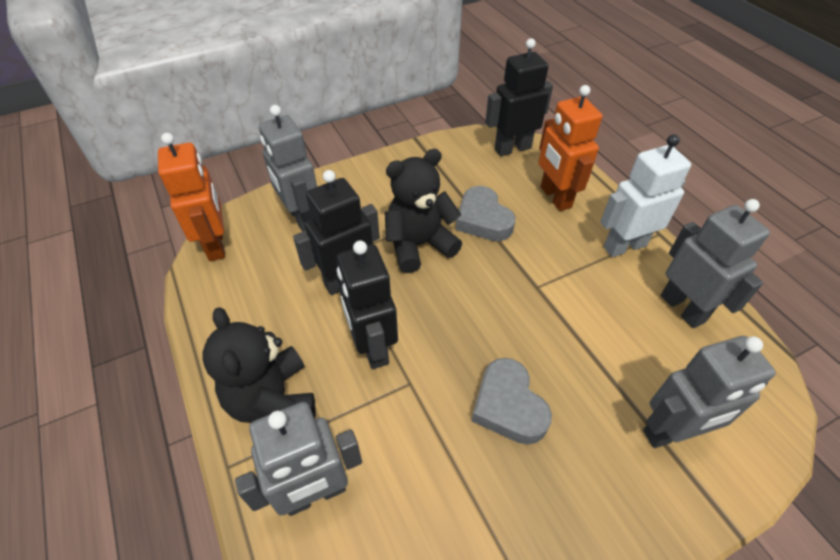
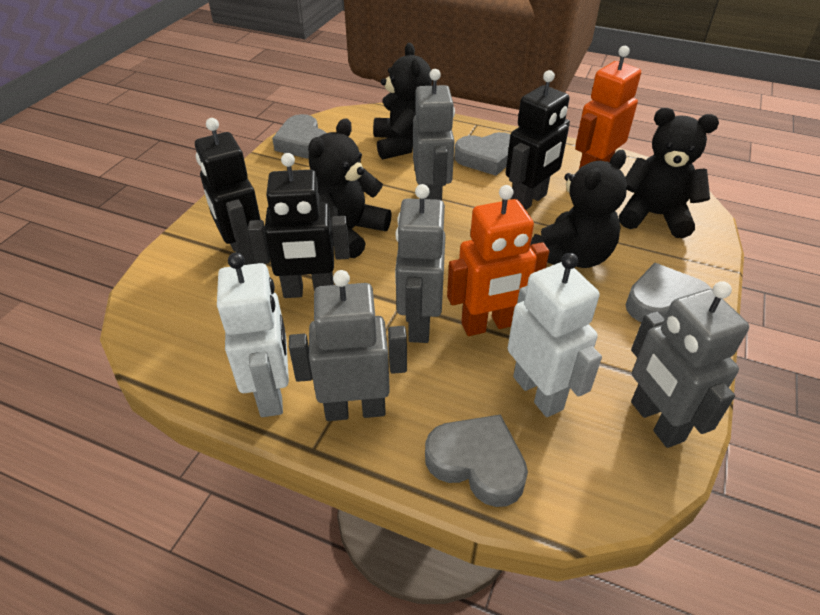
black teddy bear: [202,307,316,423] [385,149,462,273] = 2 -> [308,118,392,258] [373,43,432,160] [530,150,627,268] [619,108,719,238] = 4
grey heart: [456,186,515,241] [472,358,552,445] = 2 -> [272,114,326,158] [425,414,528,507] [454,132,510,176] [625,263,713,322] = 4
white robot: [600,134,691,257] = 1 -> [217,253,289,417] [508,253,602,417] = 2

